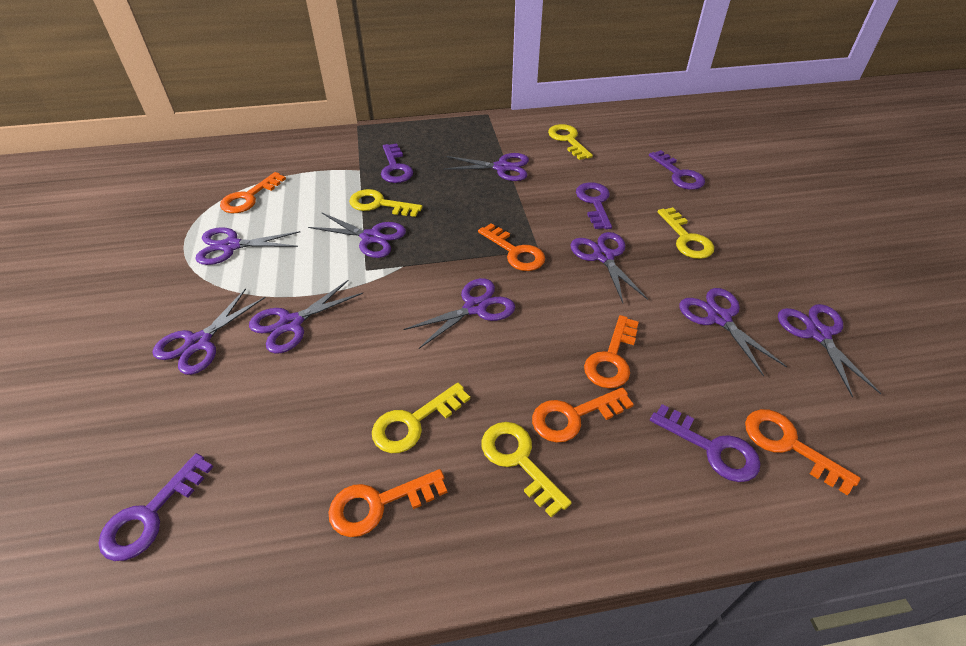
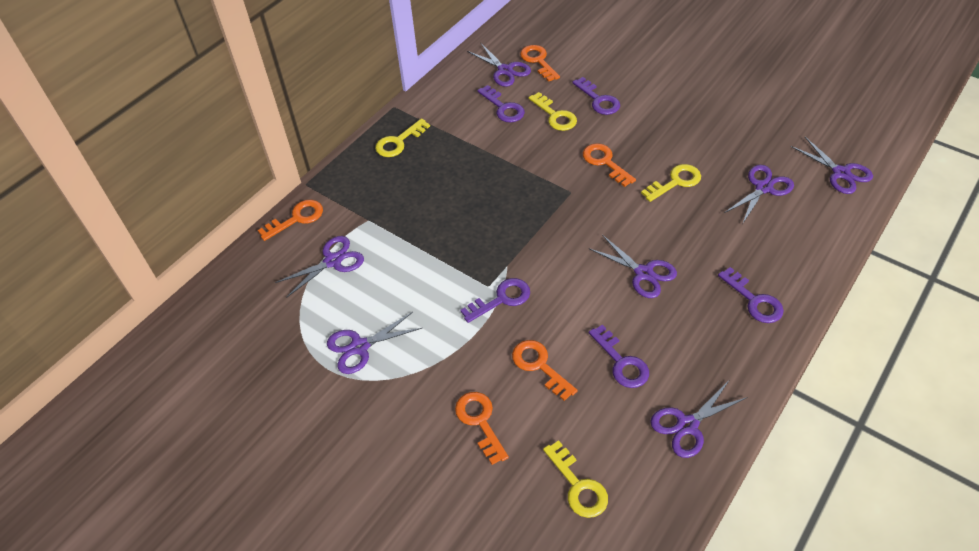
orange key: [220,172,286,213] [328,469,447,537] [478,223,545,271] [532,387,634,443] [584,315,639,388] [745,409,861,495] = 6 -> [258,200,323,241] [455,392,509,465] [512,340,577,401] [520,45,560,82] [583,143,636,187] = 5
purple scissors: [153,288,266,375] [195,227,300,265] [249,280,363,354] [308,212,406,258] [403,278,515,349] [443,153,529,181] [570,232,648,303] [680,288,787,377] [778,304,882,398] = 9 -> [275,236,364,298] [327,312,422,374] [467,43,531,87] [590,235,677,298] [650,381,748,458] [724,165,794,223] [791,137,873,194] = 7
yellow key: [349,189,423,217] [372,383,470,453] [482,422,572,517] [548,124,593,160] [658,207,714,259] = 5 -> [375,118,430,157] [529,92,577,131] [543,440,608,518] [641,164,701,202] = 4

